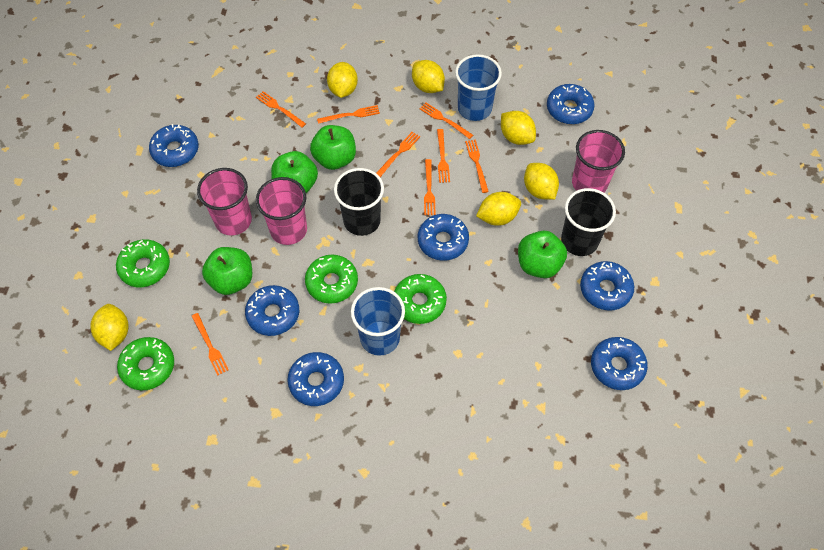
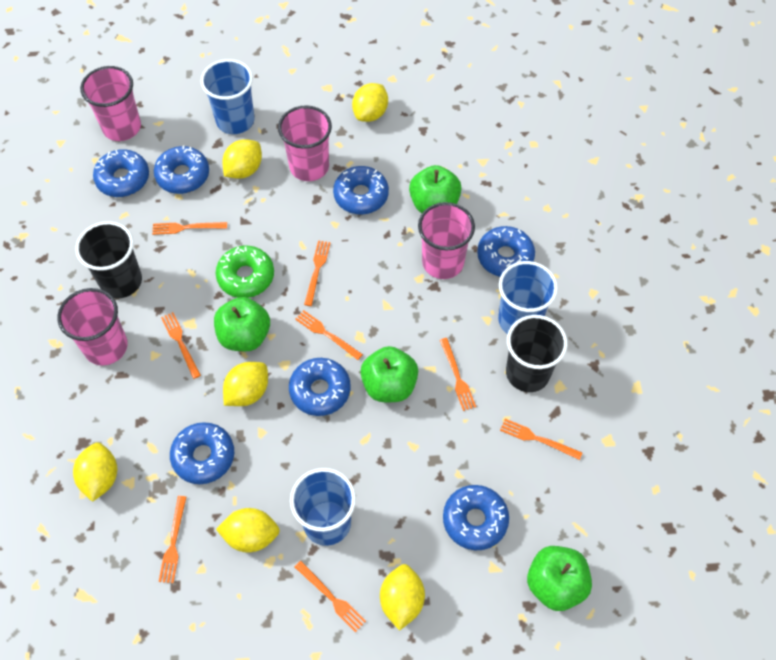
blue cup: [351,287,405,356] [455,54,502,121] = 2 -> [201,59,255,134] [290,468,356,546] [498,261,558,334] = 3
green donut: [116,239,170,287] [117,337,174,391] [305,255,358,304] [394,274,447,324] = 4 -> [215,246,274,298] = 1
pink cup: [197,168,252,235] [256,177,307,245] [572,130,625,192] = 3 -> [57,288,128,366] [80,66,141,141] [278,105,332,181] [418,202,475,279] = 4

